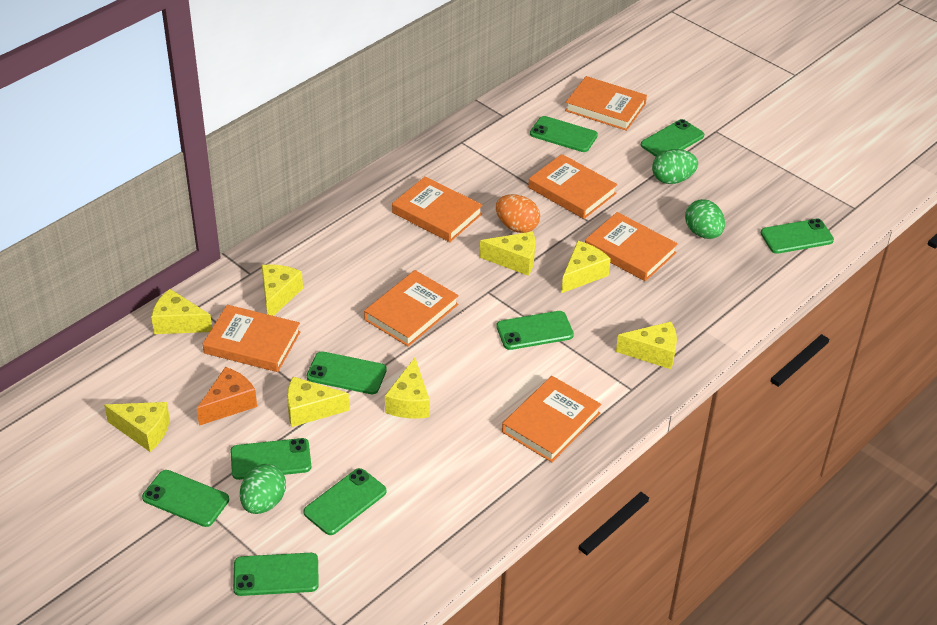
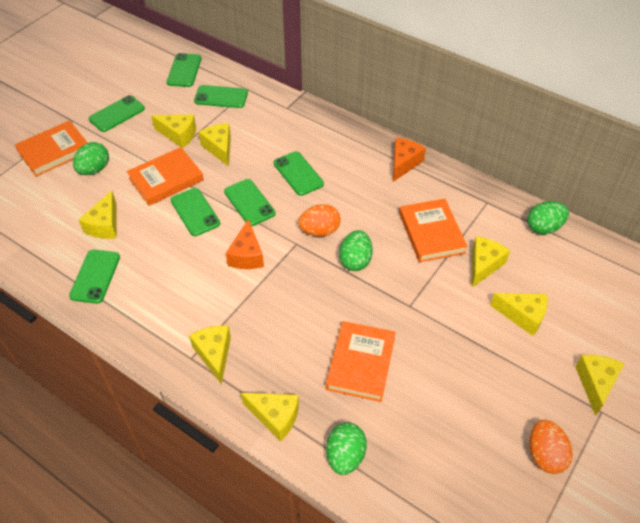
green egg: [240,464,286,514] [652,149,698,184] [685,199,725,239] = 3 -> [73,142,109,175] [326,423,367,475] [339,230,373,271] [527,201,569,235] = 4
green phone: [142,470,229,527] [230,438,311,480] [233,553,319,596] [303,468,387,535] [307,351,387,394] [496,311,574,350] [530,116,598,152] [641,119,704,157] [761,219,834,254] = 9 -> [69,250,120,304] [89,95,145,132] [167,53,202,87] [171,188,220,236] [194,85,248,108] [224,179,275,226] [274,151,324,196] = 7
orange book: [203,305,301,372] [364,270,459,347] [392,176,483,242] [502,376,601,462] [528,154,617,219] [565,76,647,131] [585,212,678,281] = 7 -> [15,120,88,177] [127,147,204,206] [326,321,396,402] [399,199,467,262] = 4
orange cheese: [197,367,257,426] = 1 -> [226,219,264,269] [393,138,426,182] = 2
orange egg: [496,194,540,233] = 1 -> [298,204,341,237] [529,420,573,474] = 2

